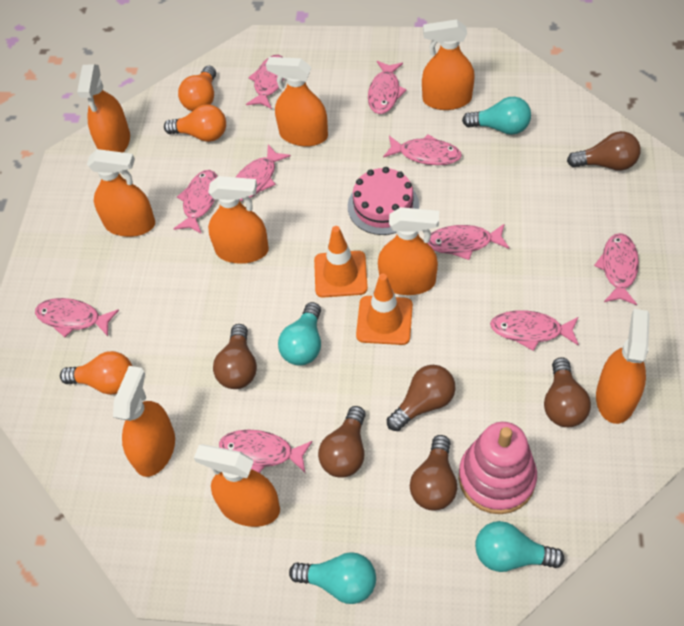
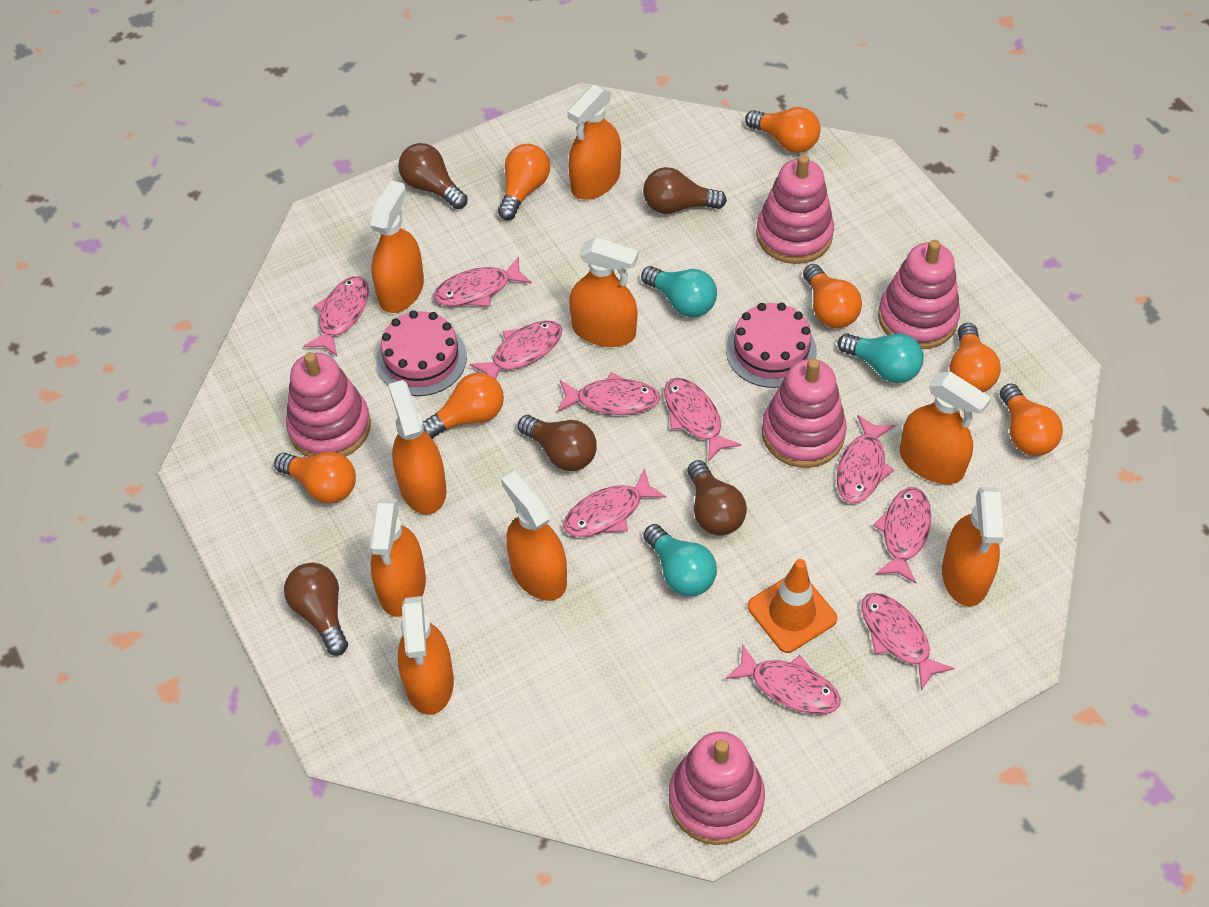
brown light bulb: [213,324,257,389] [318,406,366,477] [387,365,456,431] [410,435,457,511] [544,357,591,427] [567,131,641,171] = 6 -> [284,563,348,656] [398,143,468,209] [518,415,597,471] [643,167,727,214] [688,460,747,536] = 5
orange light bulb: [60,351,132,395] [164,104,226,142] [178,66,216,111] = 3 -> [274,452,356,503] [423,373,504,439] [498,144,550,220] [745,107,821,153] [803,264,862,328] [949,323,1001,392] [1000,383,1063,456] = 7
orange traffic cone: [314,226,368,297] [356,274,413,345] = 2 -> [748,559,837,653] = 1
pink cake: [348,167,419,235] = 1 -> [376,310,467,396] [726,303,817,388] = 2
pink stacking toy: [459,422,537,514] = 1 -> [286,352,371,457] [669,731,765,845] [756,154,834,264] [762,358,847,468] [878,240,960,349] = 5
turquoise light bulb: [278,302,321,366] [289,552,376,604] [462,97,531,135] [475,521,564,572] = 4 -> [641,266,717,317] [643,524,717,596] [838,333,924,383] = 3

